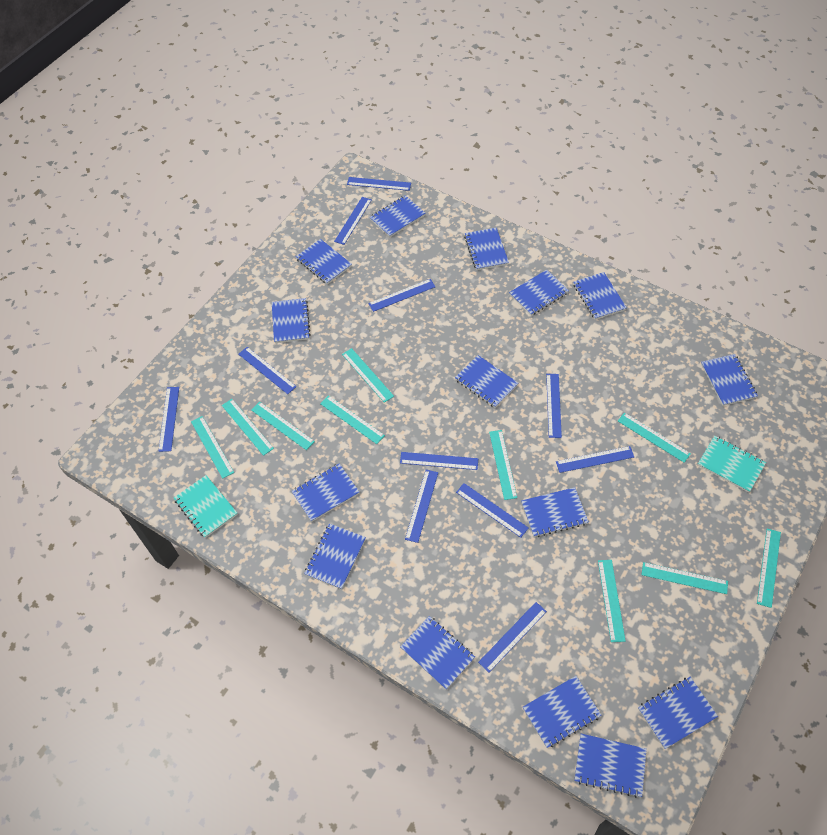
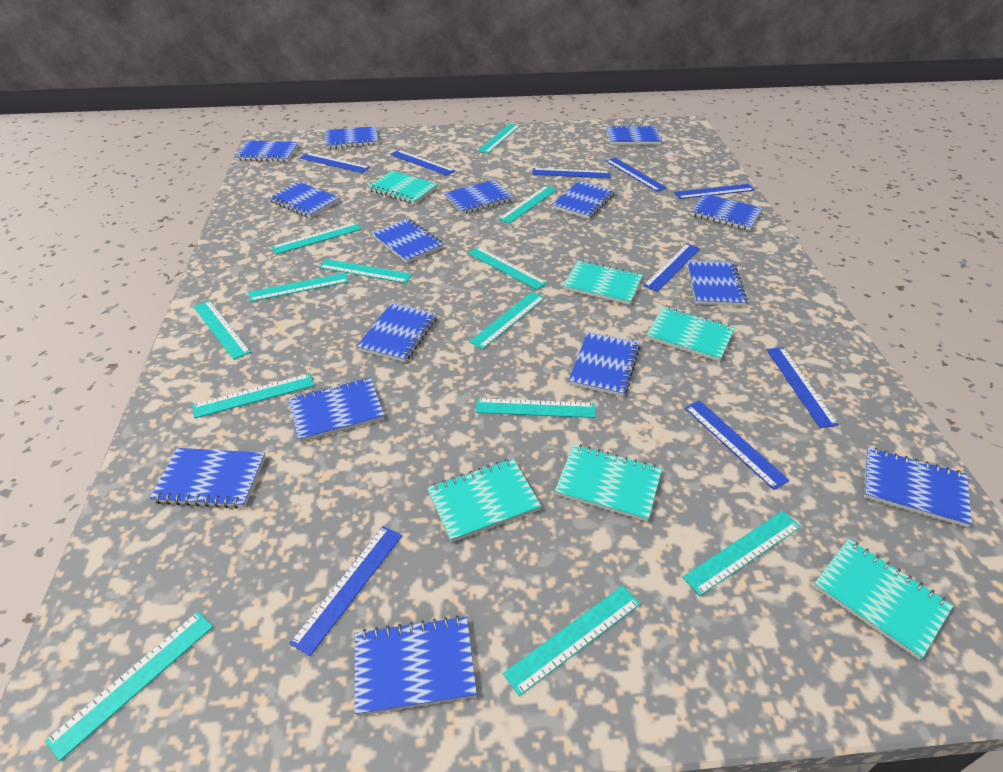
blue ruler: [158,387,179,452] [239,347,297,394] [334,197,372,245] [347,177,411,191] [368,279,436,312] [400,452,478,470] [405,470,438,543] [456,483,528,538] [478,602,547,672] [546,374,562,438] [556,446,634,473] = 11 -> [289,526,402,656] [300,153,370,173] [390,150,455,176] [532,168,610,178] [606,158,667,192] [643,243,700,292] [674,184,754,199] [685,401,790,490] [766,347,839,428] = 9
turquoise notebook: [174,475,238,538] [698,436,766,493] = 2 -> [368,171,438,204] [427,459,541,543] [555,444,662,522] [563,260,643,305] [646,306,735,362] [813,539,954,660] = 6
turquoise ruler: [191,416,234,479] [222,399,274,456] [251,402,315,450] [320,395,385,444] [342,348,394,403] [489,430,517,500] [598,560,626,642] [618,412,691,463] [642,562,728,594] [757,529,781,608] = 10 -> [45,612,213,761] [192,373,314,418] [194,300,251,360] [248,273,349,302] [272,222,361,254] [319,259,412,283] [468,247,547,290] [469,292,545,349] [476,398,595,418] [477,124,520,154] [498,186,556,224] [503,585,640,696] [682,511,801,596] = 13

